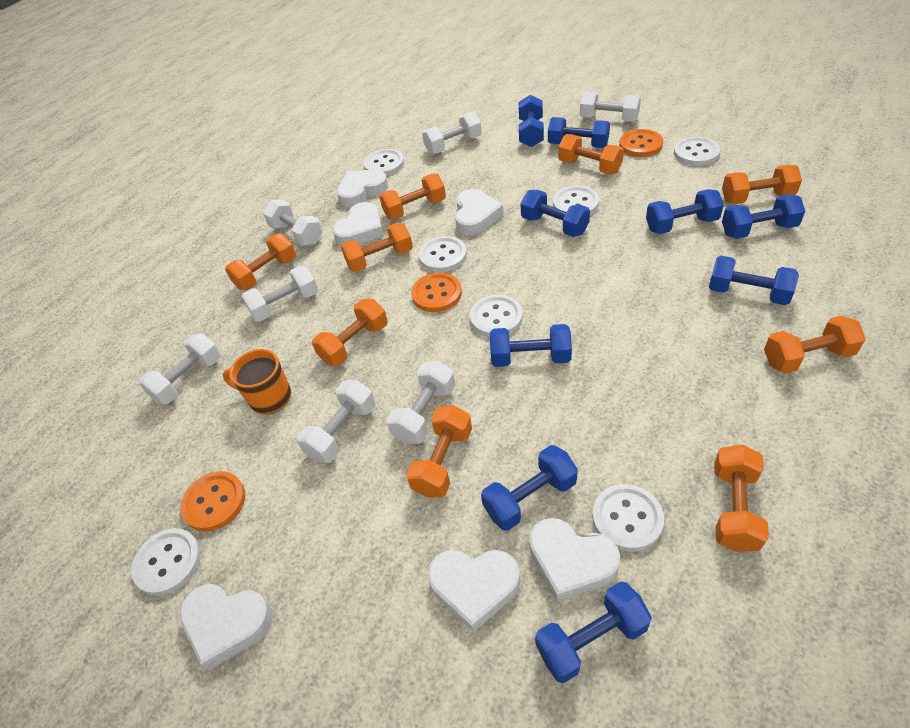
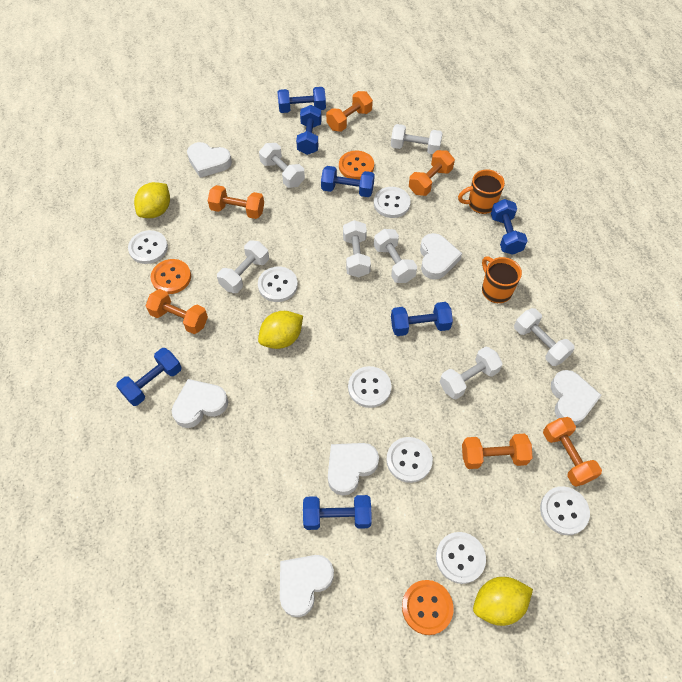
blue dumbbell: [481,445,578,531] [490,324,572,367] [519,95,544,147] [520,190,590,237] [535,581,652,683] [548,117,610,148] [646,189,724,234] [709,256,799,305] [722,194,805,239] = 9 -> [116,348,182,406] [278,87,326,113] [296,105,322,155] [303,495,372,530] [321,166,375,197] [391,302,453,336] [491,199,528,255] = 7
orange dumbbell: [225,233,296,290] [312,299,387,366] [341,222,413,272] [379,174,446,220] [406,405,472,498] [558,134,624,174] [714,445,769,552] [722,165,802,204] [764,315,866,374] = 9 -> [145,289,208,334] [208,185,264,219] [326,91,373,132] [409,150,455,196] [462,434,532,469] [543,417,602,486] = 6
orange mug: [222,349,291,414] = 1 -> [458,169,505,214] [482,256,522,303] = 2
yellow lemon: none = 0 -> [134,182,170,218] [258,311,303,349] [473,577,533,626] = 3

